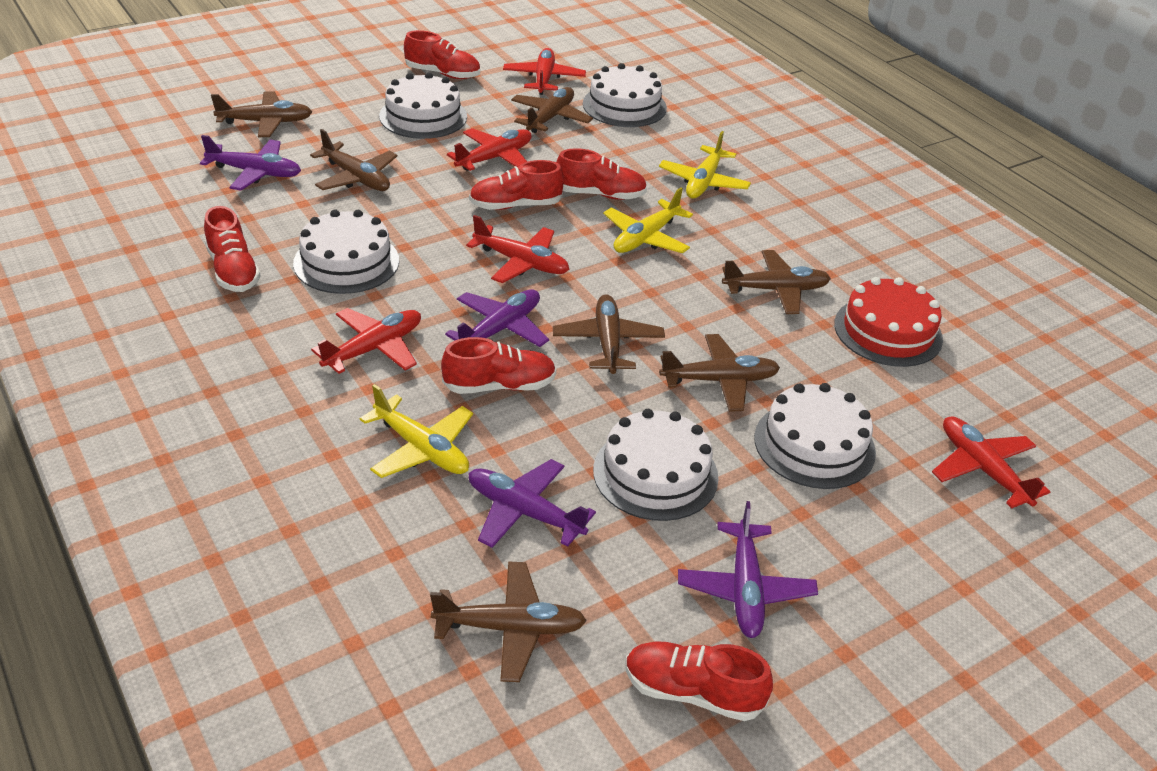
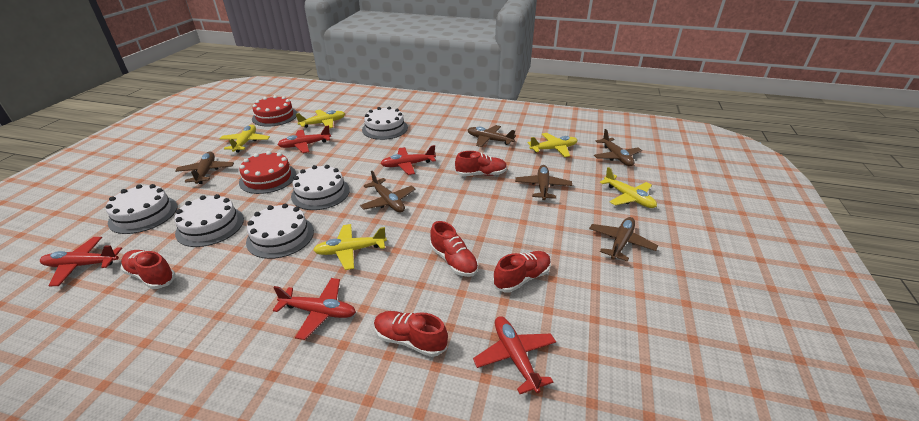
brown plane: [211,91,312,137] [310,129,397,191] [430,562,587,682] [511,87,593,133] [553,294,665,374] [659,334,780,412] [722,250,831,314] = 7 -> [175,152,234,184] [360,171,416,212] [468,125,516,147] [515,165,572,200] [589,217,658,262] [594,129,642,166] = 6
purple plane: [200,135,301,191] [445,289,549,347] [468,459,596,548] [678,501,818,638] = 4 -> none = 0
red cake: [834,277,943,367] = 1 -> [239,151,296,194] [252,95,297,127] = 2
red shoe: [204,206,261,292] [404,30,480,79] [441,337,556,394] [469,160,564,210] [556,148,647,200] [625,641,773,721] = 6 -> [121,250,176,289] [374,311,448,357] [430,221,478,277] [455,151,507,176] [493,251,551,292] = 5
yellow plane: [360,384,473,478] [603,187,693,253] [659,131,751,198] = 3 -> [220,125,270,152] [296,110,345,128] [313,224,387,270] [528,133,578,157] [600,167,657,208] = 5

